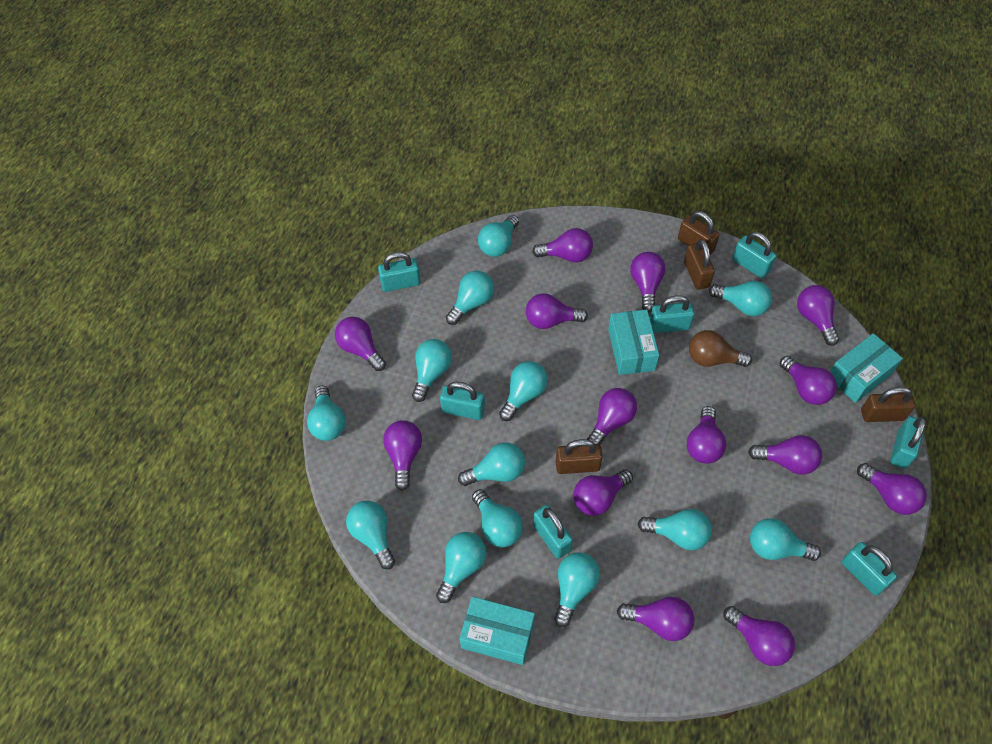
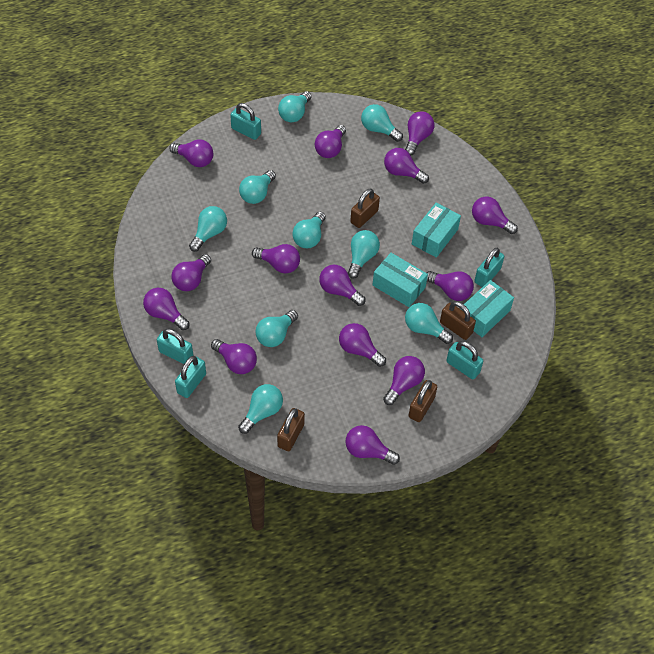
brown light bulb: [689,330,752,367] = 1 -> none = 0
turquoise light bulb: [307,385,346,441] [346,500,395,569] [412,339,452,402] [436,532,487,603] [446,271,494,325] [458,442,525,486] [472,489,523,547] [478,215,519,257] [499,361,548,421] [554,552,600,627] [638,509,712,550] [709,281,772,316] [750,518,821,561] = 13 -> [189,206,227,252] [238,384,283,434] [239,170,276,204] [255,310,298,347] [278,91,311,123] [292,212,326,248] [348,230,380,279] [361,104,403,142] [405,303,453,344] = 9
turquoise padlock: [378,252,421,292] [440,382,485,420] [533,505,573,559] [650,295,695,333] [732,232,776,279] [842,542,897,596] [890,416,926,469] = 7 -> [157,329,194,364] [175,356,206,398] [230,103,261,140] [446,341,483,379] [474,248,504,287] = 5

